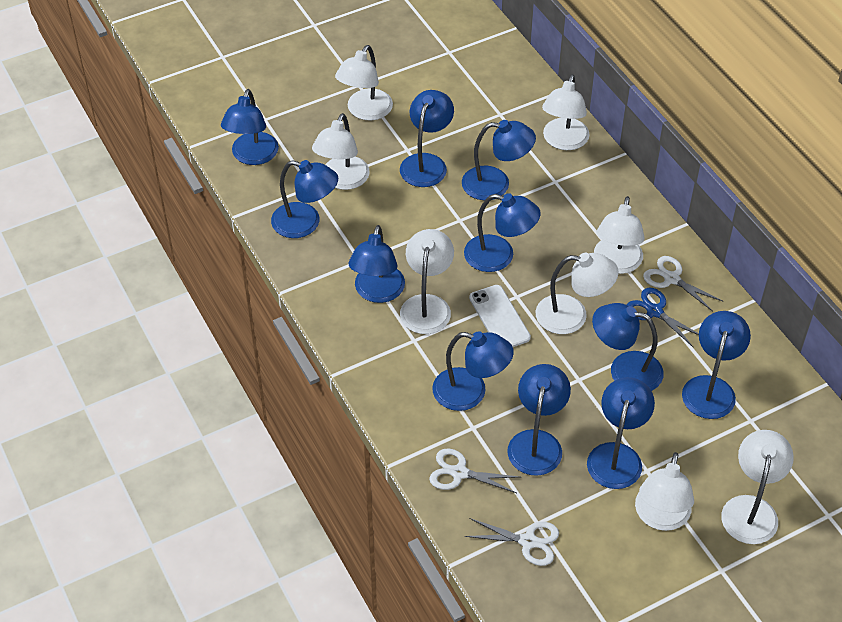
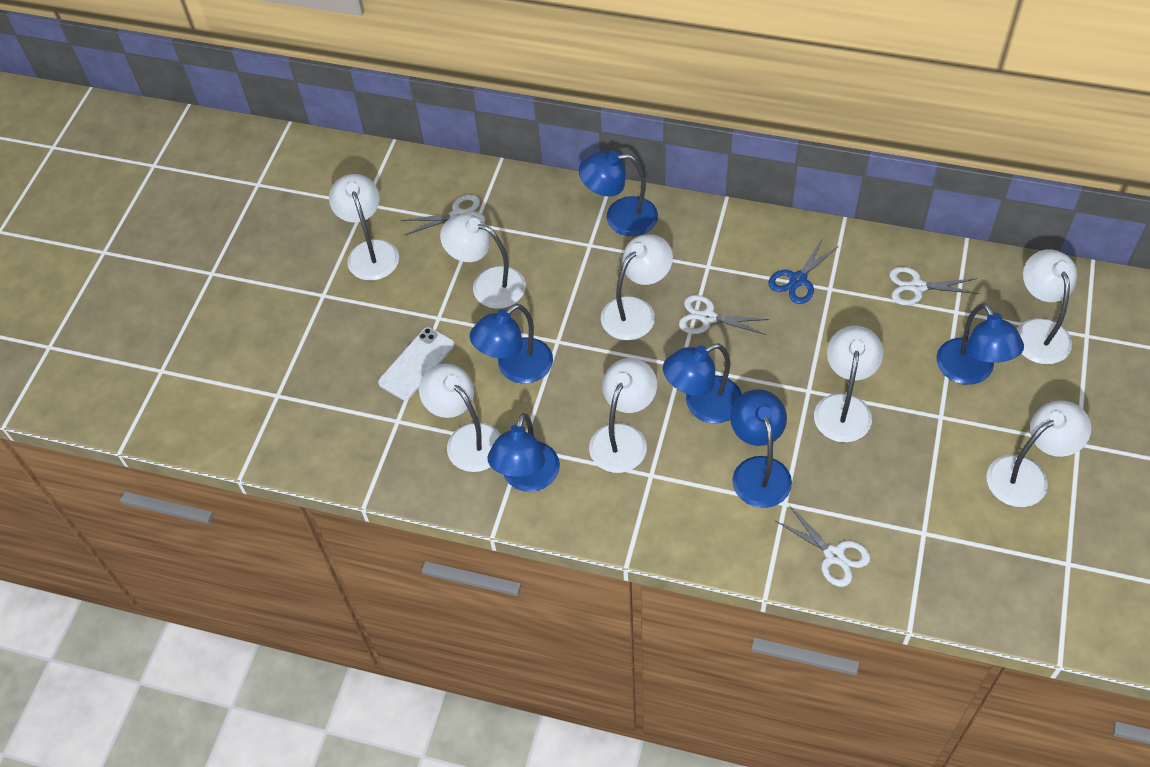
blue lamp: [221,89,279,165] [271,160,338,238] [349,225,405,303] [400,90,454,187] [432,331,514,411] [462,120,536,200] [464,193,541,272] [507,364,571,476] [587,377,655,489] [592,303,664,391] [682,311,751,419] = 11 -> [470,304,553,384] [488,413,560,492] [579,151,658,236] [663,343,742,424] [730,389,792,508] [936,303,1024,385] = 6
white scissors: [429,449,519,493] [465,518,559,566] [643,256,722,311] = 3 -> [401,195,486,235] [679,295,769,335] [776,507,870,587] [889,267,980,305] = 4

